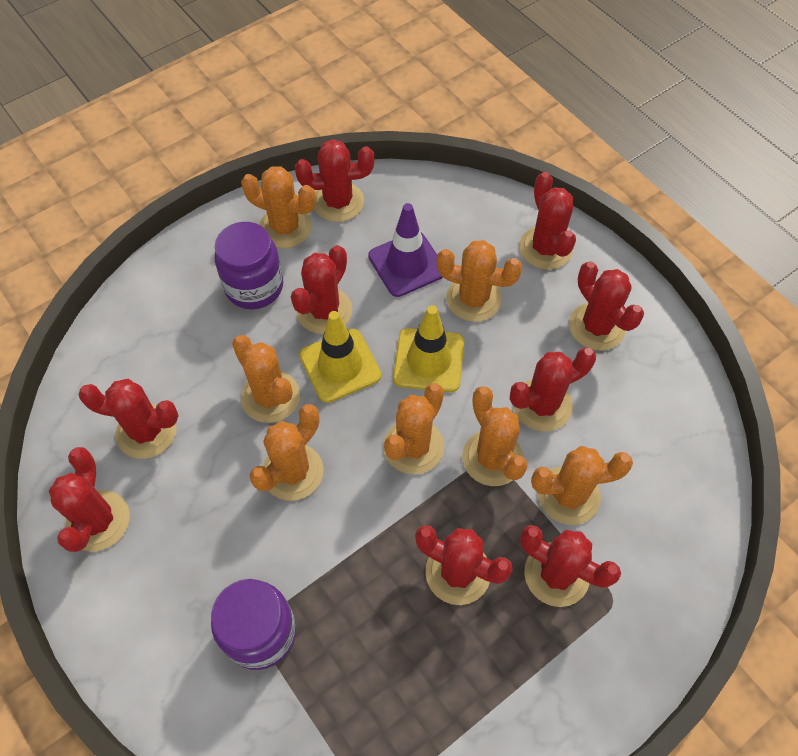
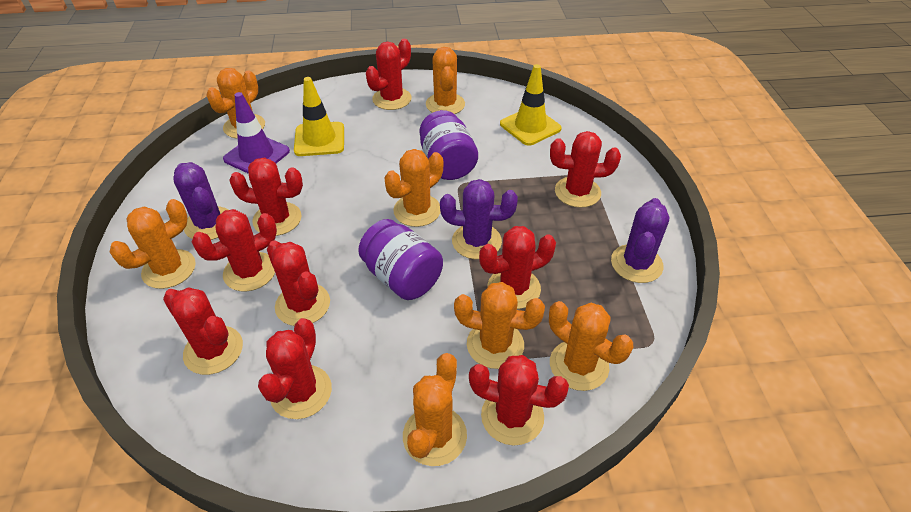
purple cactus: none = 0 -> [173,162,228,240] [440,179,518,259] [611,198,670,283] = 3

